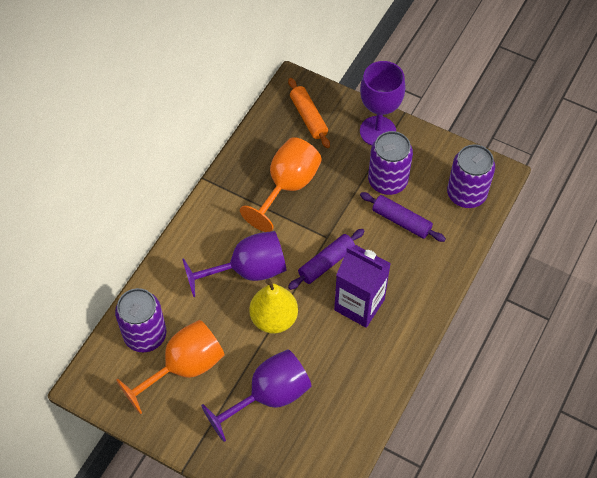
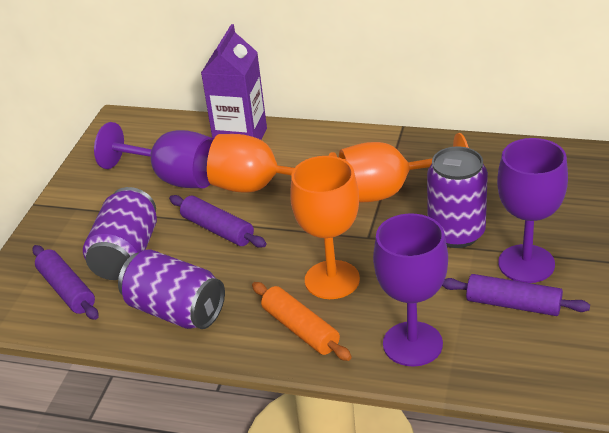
orange goblet: [116,320,224,414] [240,137,322,232] = 2 -> [207,134,337,192] [290,156,360,299] [339,133,469,202] = 3
purple rolling pin: [288,229,365,290] [360,192,446,242] = 2 -> [32,245,99,320] [169,195,266,248] [442,274,590,316] = 3
yellow pear: [249,279,298,334] = 1 -> none = 0

